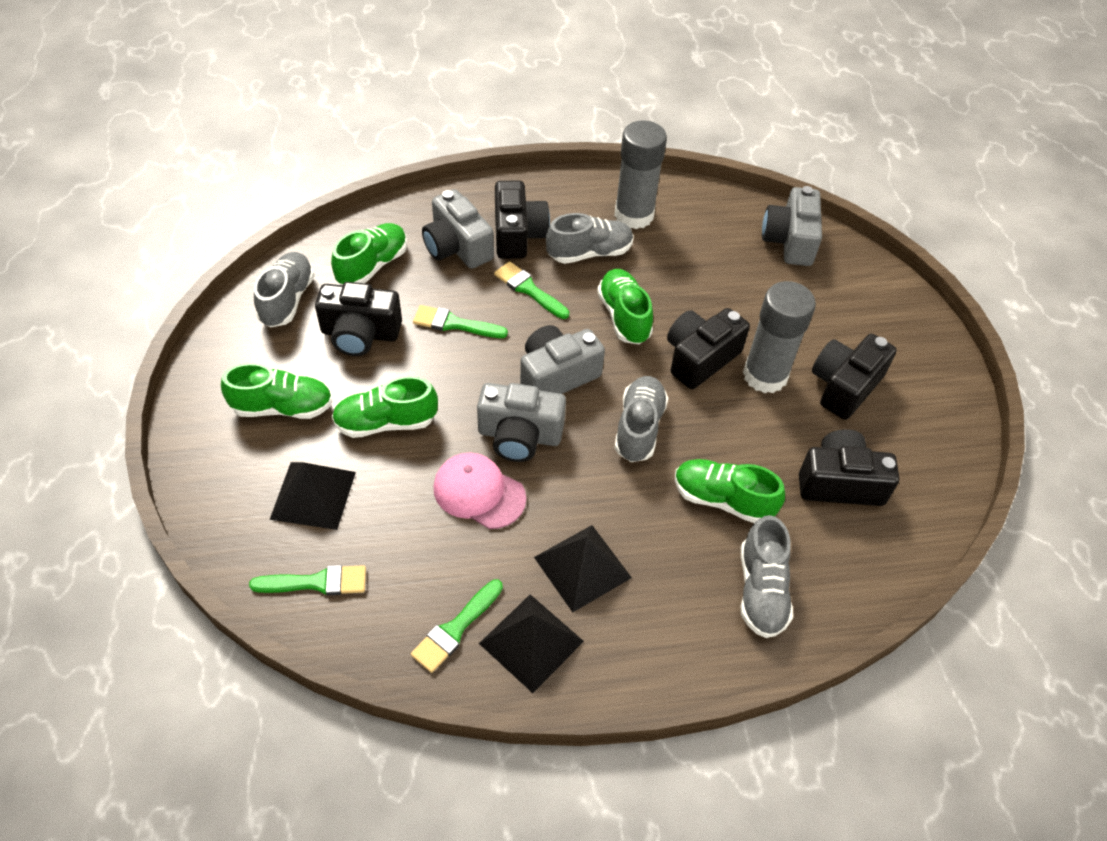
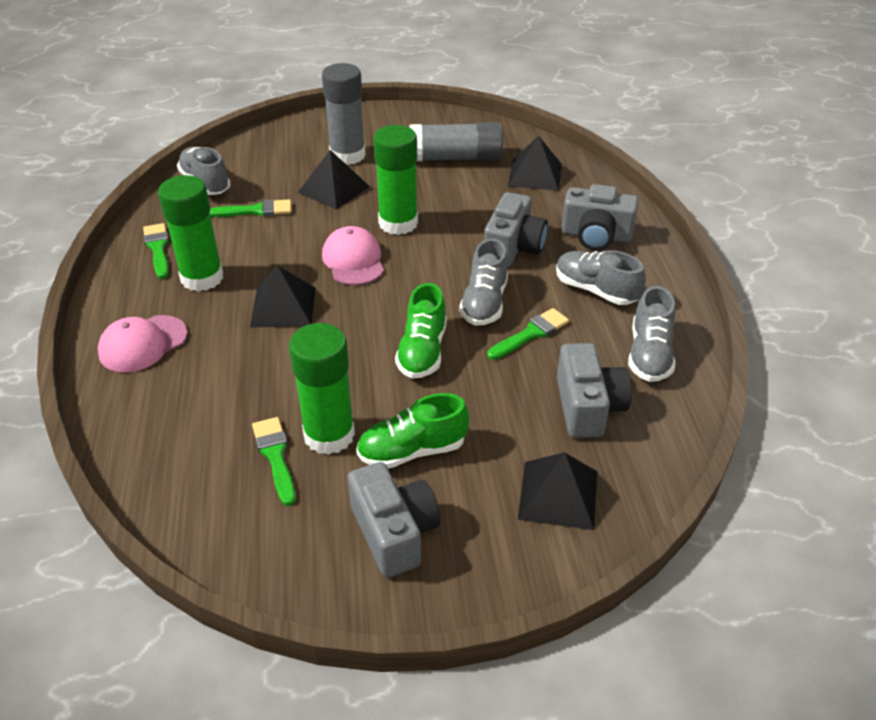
black camera: [315,282,402,356] [495,181,550,259] [667,308,750,389] [799,429,899,506] [812,334,897,420] = 5 -> none = 0
black pyramid: [270,462,356,530] [479,594,584,693] [534,525,632,612] = 3 -> [250,265,316,327] [298,150,370,210] [508,136,562,191] [518,452,597,530] = 4
green glue stick: none = 0 -> [158,175,223,292] [289,323,355,455] [373,125,418,235] = 3
green shoe: [221,363,333,419] [331,223,407,285] [332,376,438,438] [597,269,653,344] [675,459,785,523] = 5 -> [356,393,469,468] [395,283,447,379] = 2
pink cap: [434,452,526,529] = 1 -> [98,315,188,372] [322,226,384,285] = 2

